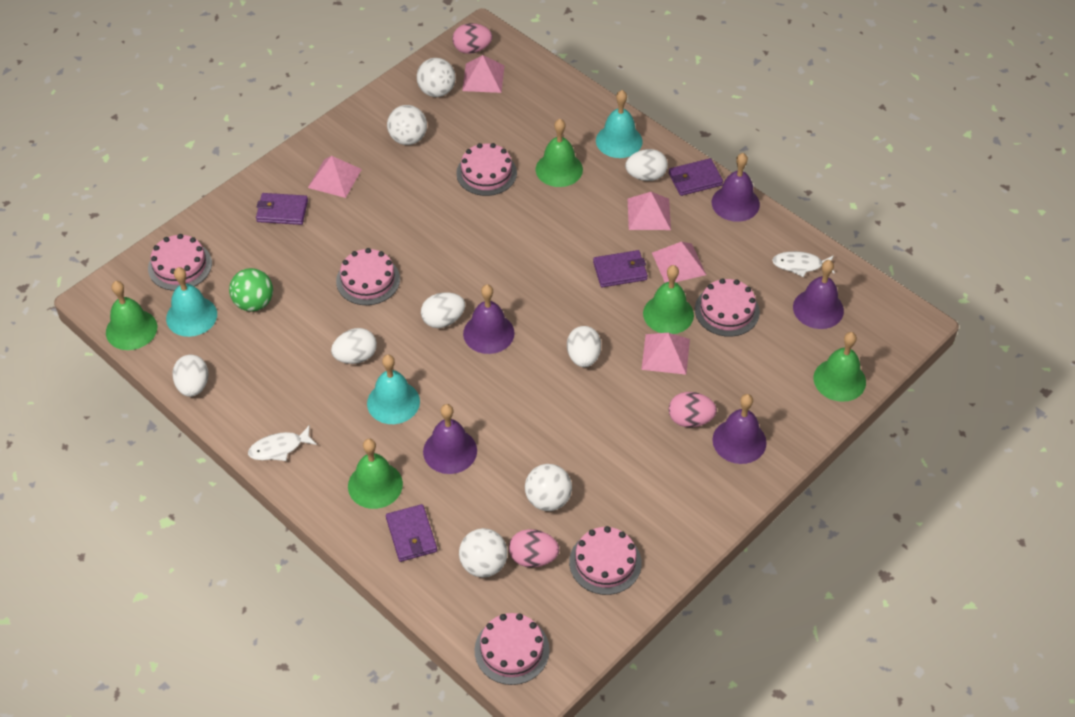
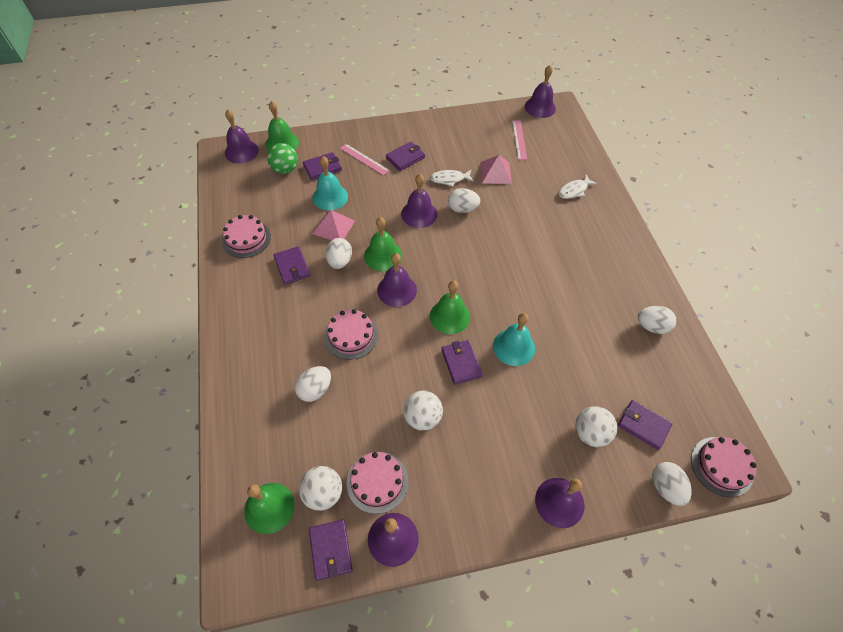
green bell: [106,281,157,350] [348,439,403,509] [536,119,583,187] [643,265,694,334] [814,332,866,402] = 5 -> [244,483,295,534] [266,101,299,151] [364,217,402,271] [430,281,470,334] = 4
pink cake: [148,234,212,291] [336,248,400,305] [456,143,517,196] [474,613,550,685] [569,526,642,595] [695,278,760,337] = 6 -> [222,215,271,258] [324,309,378,359] [346,452,408,514] [691,437,757,497] = 4
pink egg: [453,23,492,54] [509,529,559,568] [669,392,717,427] = 3 -> none = 0
pink pyramid: [308,156,362,198] [462,55,505,93] [628,192,671,230] [641,333,690,375] [652,242,706,283] = 5 -> [313,210,355,240] [480,155,512,184] = 2
pink ruler: none = 0 -> [340,144,390,176] [512,120,527,160] = 2
purple bell: [423,404,477,474] [463,284,515,354] [712,153,760,222] [712,394,767,464] [793,260,844,329] = 5 -> [225,109,259,163] [368,513,419,567] [377,253,417,307] [401,174,437,228] [525,65,556,118] [535,478,584,528] = 6
purple wallet: [256,193,308,225] [386,504,437,562] [593,250,648,288] [669,158,723,196] = 4 -> [273,246,311,285] [303,152,342,180] [309,520,352,580] [386,142,425,171] [441,340,483,385] [618,400,673,450] = 6
turquoise bell: [166,267,217,337] [367,355,420,424] [596,90,643,158] = 3 -> [313,156,348,211] [493,313,535,366] = 2
white ball: [387,105,427,145] [417,58,456,97] [459,528,508,578] [525,464,572,511] = 4 -> [299,466,342,511] [403,391,443,431] [575,406,617,447] = 3

